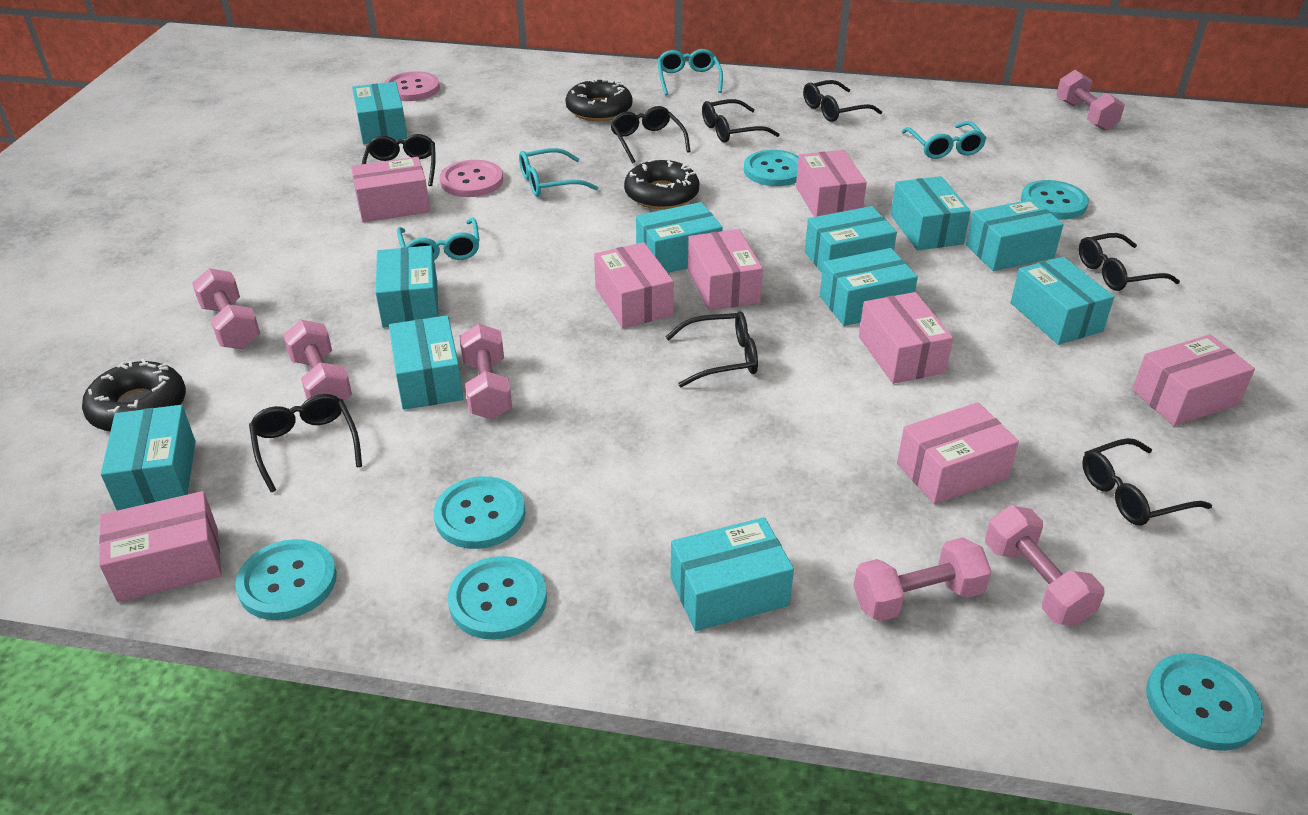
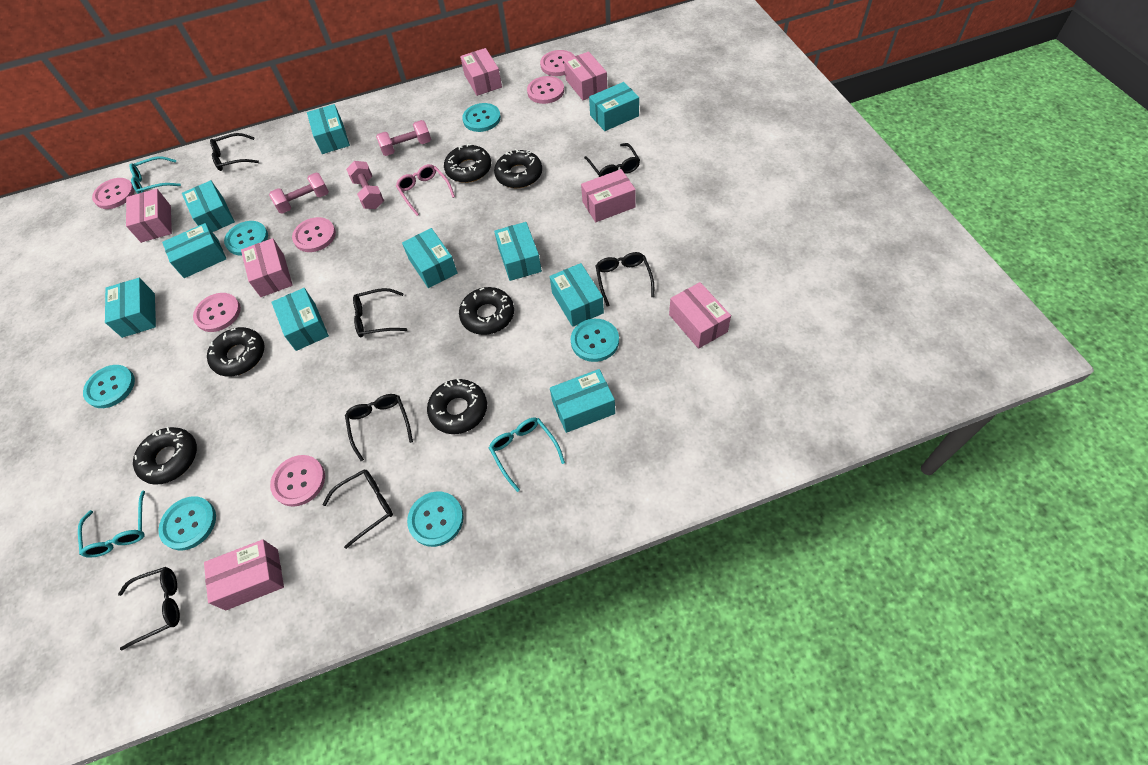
black donut: [82,358,186,432] [565,78,632,121] [624,159,699,210] = 3 -> [133,427,197,485] [207,327,265,377] [427,379,487,434] [444,144,491,183] [459,287,514,335] [494,149,542,188] = 6
black glasses: [249,394,362,492] [362,134,436,186] [610,106,691,163] [665,311,758,387] [702,99,780,143] [803,80,882,122] [1079,233,1180,291] [1082,438,1212,526] = 8 -> [118,567,180,650] [210,133,259,171] [322,469,393,549] [345,394,413,461] [353,288,407,337] [584,143,640,177] [595,252,654,307] = 7
pink box: [99,491,222,602] [351,157,430,223] [594,242,674,328] [688,229,763,311] [796,150,867,217] [859,292,953,384] [897,402,1019,505] [1132,334,1255,426] = 8 -> [126,189,172,243] [204,539,284,611] [241,238,293,297] [460,48,502,96] [564,51,607,100] [581,169,636,222] [669,282,731,349] = 7
pink button: [384,71,440,101] [440,160,503,197] = 2 -> [92,178,135,209] [193,293,241,332] [270,455,325,507] [292,217,336,252] [527,76,564,104] [540,50,575,76] = 6
pink dumbbell: [192,268,260,349] [283,320,352,401] [460,324,512,419] [853,537,992,621] [985,505,1104,626] [1056,70,1125,130] = 6 -> [269,173,329,214] [346,161,384,209] [376,120,431,156] = 3
pink glasses: none = 0 -> [396,164,455,216] = 1
turquoise box: [101,405,195,511] [352,82,407,144] [376,245,439,328] [389,315,464,410] [636,202,723,273] [670,517,794,631] [805,206,897,273] [820,248,918,326] [891,176,971,250] [966,199,1064,271] [1010,257,1114,345] = 11 -> [105,278,156,338] [162,223,227,278] [182,180,235,232] [271,288,329,351] [307,104,350,154] [402,228,458,288] [494,222,542,281] [550,263,604,327] [550,369,615,433] [589,82,639,131] = 10
turquoise glasses: [397,218,480,261] [519,148,599,197] [658,49,723,95] [902,121,987,159] = 4 -> [78,490,145,558] [129,156,181,194] [489,417,565,492] = 3

